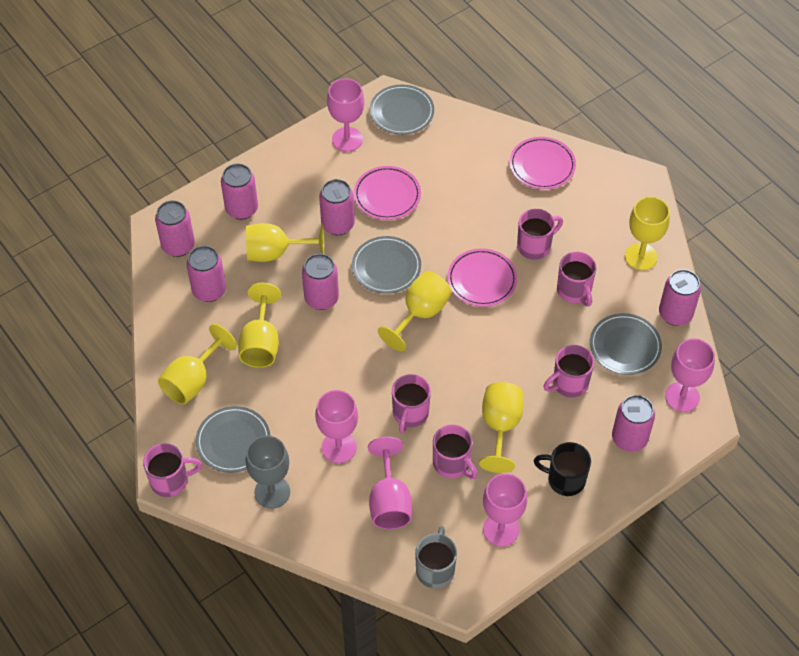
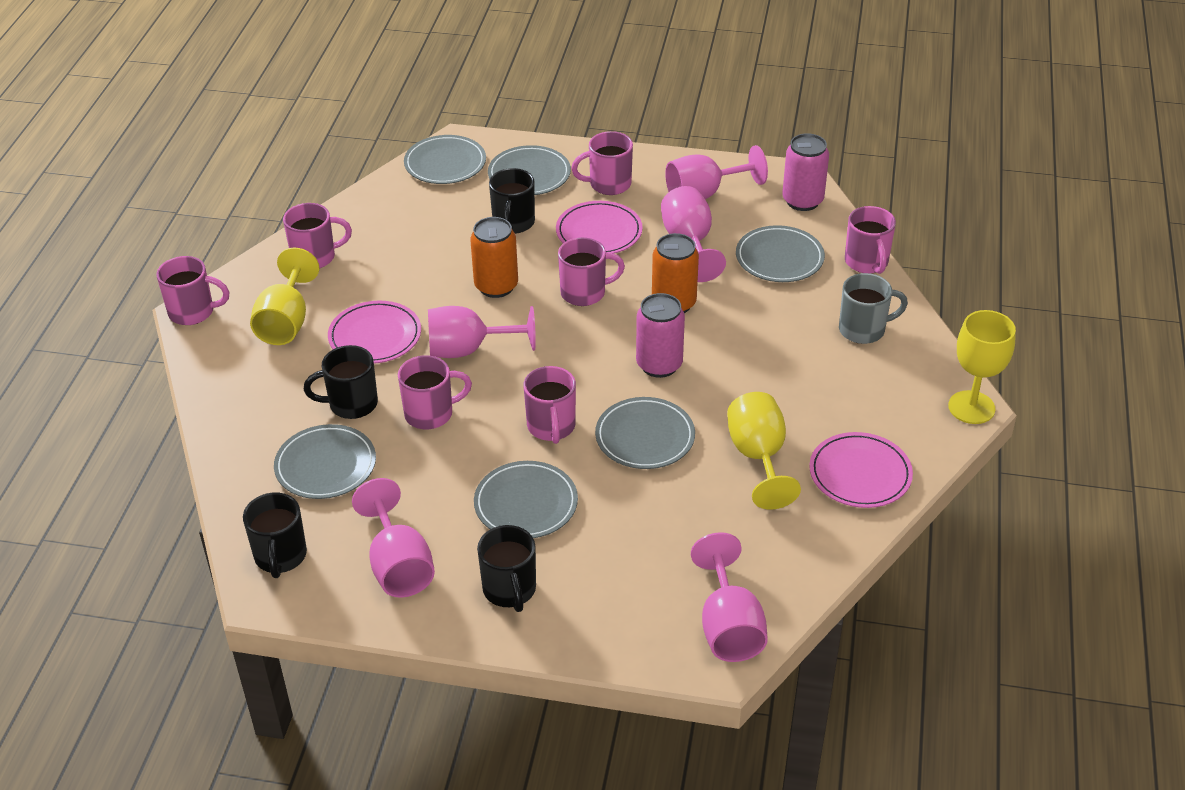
black mug: [534,442,591,496] = 1 -> [243,493,307,578] [304,345,378,419] [477,525,536,612] [489,168,535,234] = 4
grey goblet: [245,436,290,509] = 1 -> none = 0
grey plate: [196,406,270,473] [352,236,421,294] [369,85,434,135] [590,313,662,375] = 4 -> [274,424,376,499] [404,135,486,184] [474,461,578,538] [488,145,571,195] [595,397,695,469] [736,225,825,282] = 6
orange can: none = 0 -> [470,217,518,298] [652,233,699,313] = 2
pink can: [155,200,195,257] [186,246,226,302] [221,163,258,220] [302,254,339,310] [319,179,355,235] [612,395,655,452] [659,269,701,326] = 7 -> [636,293,685,378] [782,133,829,211] = 2
pink mug: [143,443,202,497] [392,374,431,433] [433,424,477,479] [517,209,563,260] [543,345,594,397] [557,252,597,307] = 6 -> [156,256,229,325] [283,203,352,268] [398,355,472,429] [524,366,576,444] [558,237,625,306] [571,131,633,195] [845,206,896,274] = 7
yellow goblet: [158,324,237,405] [238,283,281,368] [246,223,324,262] [378,271,452,351] [479,382,524,473] [625,197,670,270] = 6 -> [250,247,319,345] [727,392,801,510] [948,310,1016,424] = 3

